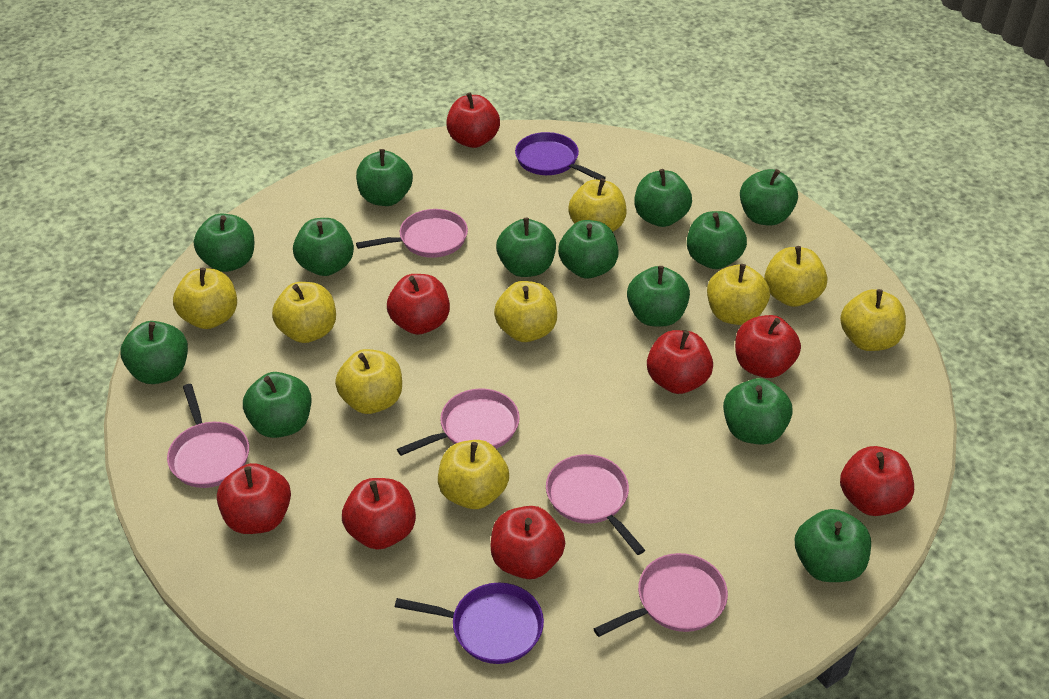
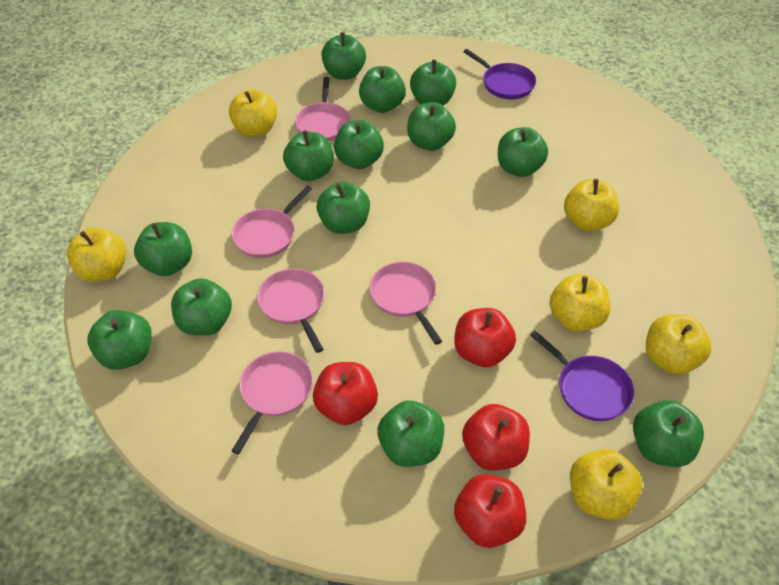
red apple: [217,463,291,534] [342,478,416,550] [387,274,450,335] [446,92,500,148] [491,506,565,579] [647,330,713,394] [735,315,801,378] [840,446,914,516] = 8 -> [313,362,378,425] [454,308,516,367] [454,474,526,548] [462,404,530,471] = 4
yellow apple: [173,268,237,329] [272,282,336,343] [335,349,402,414] [438,440,509,509] [494,281,557,342] [568,178,626,232] [707,264,770,325] [764,246,828,307] [840,289,906,351] = 9 -> [67,228,126,282] [229,89,277,137] [549,274,610,332] [564,179,619,231] [570,449,642,520] [646,314,711,375] = 6

